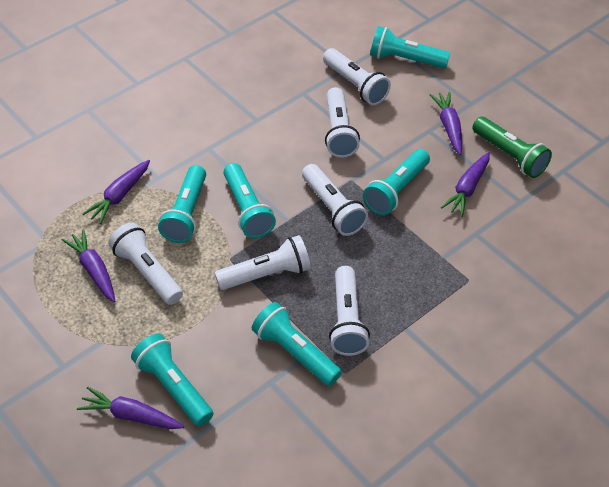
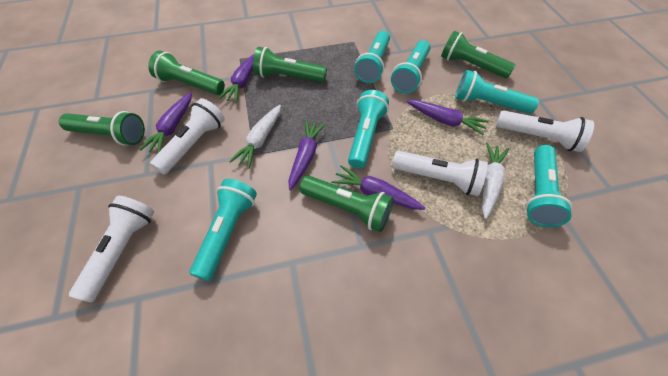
green flashlight: [472,117,552,178] = 1 -> [59,111,145,146] [148,51,225,95] [253,47,327,82] [299,175,394,232] [441,31,515,78] = 5
white carrot: none = 0 -> [229,105,281,169] [482,142,509,219] = 2
white flashlight: [108,222,183,305] [215,235,311,290] [302,164,368,236] [323,48,391,105] [325,87,360,158] [329,266,370,356] = 6 -> [69,196,154,303] [150,98,225,175] [392,151,488,196] [496,110,594,152] = 4

